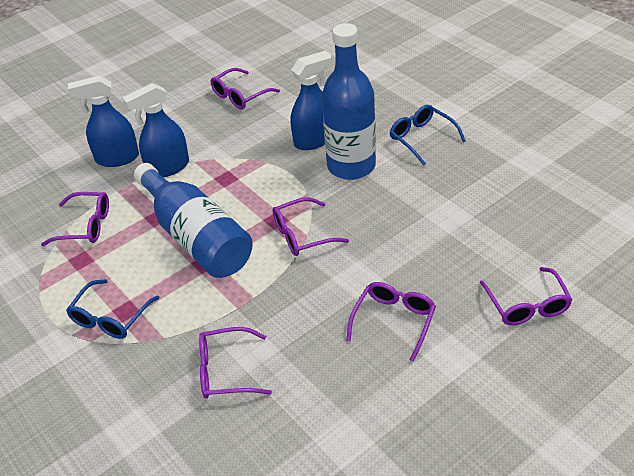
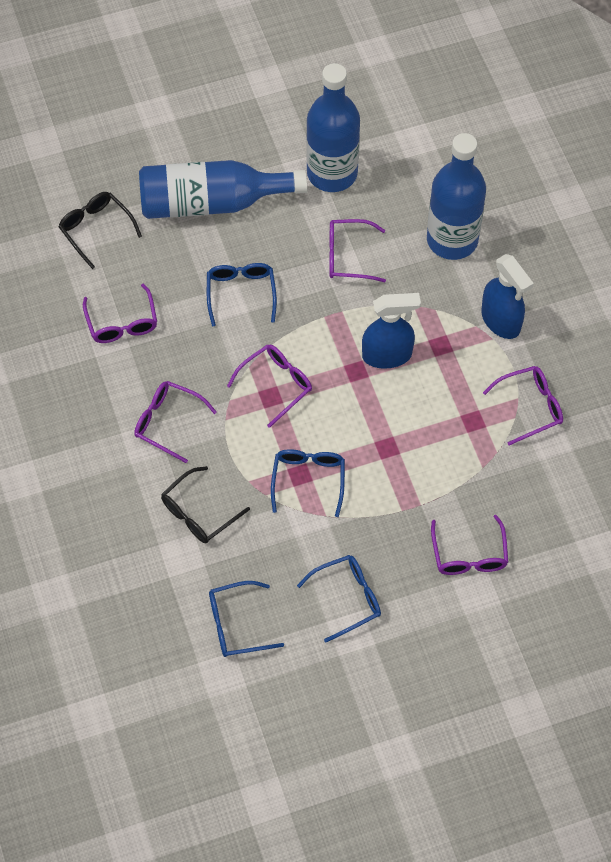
black glasses: none = 0 -> [58,192,142,269] [161,466,250,543] = 2
blue bottle: [134,163,253,278] [322,23,376,180] = 2 -> [139,160,307,219] [306,63,360,192] [427,133,486,260] = 3
blue glasses: [66,279,159,339] [390,105,466,166] = 2 -> [207,263,277,327] [209,581,284,657] [271,449,345,517] [297,555,381,642] = 4
blue spray bottle: [68,76,139,167] [122,83,189,177] [291,51,332,150] = 3 -> [362,293,421,369] [481,254,534,339] = 2

